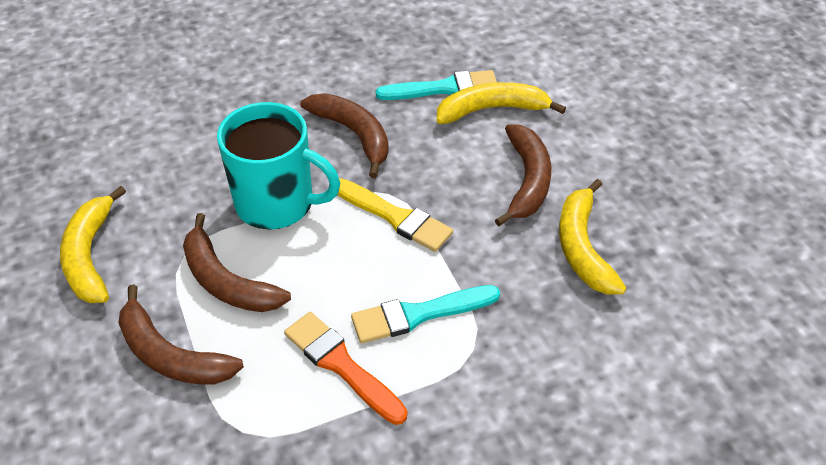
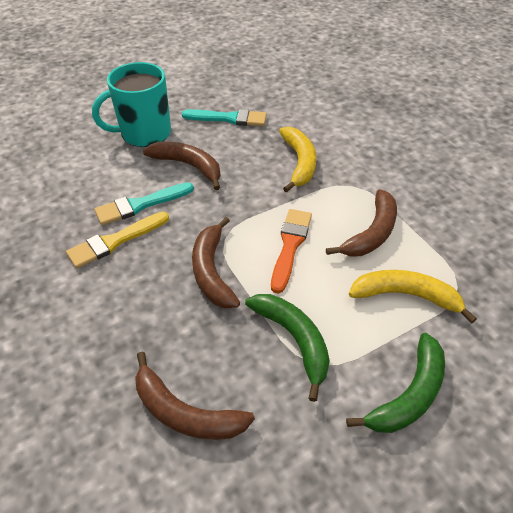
green banana: none = 0 -> [245,294,330,402] [346,333,445,433] = 2
yellow banana: [60,186,126,303] [436,82,566,124] [559,179,627,294] = 3 -> [279,127,317,192] [349,270,477,323] = 2

